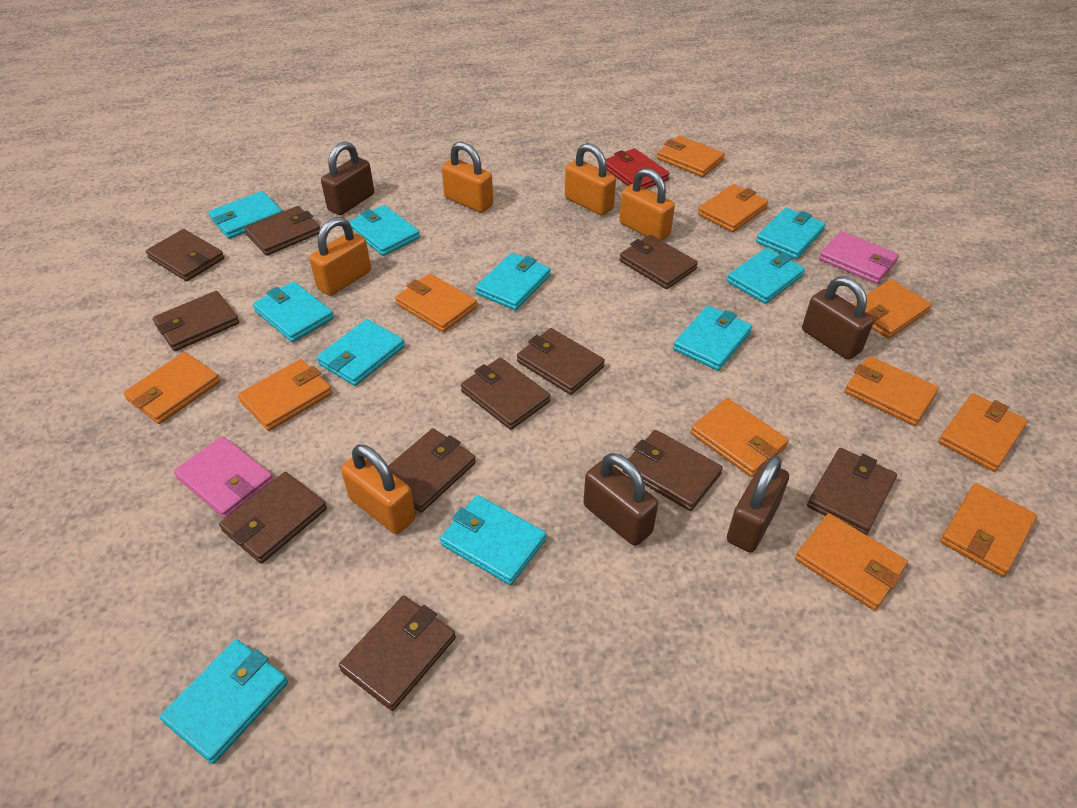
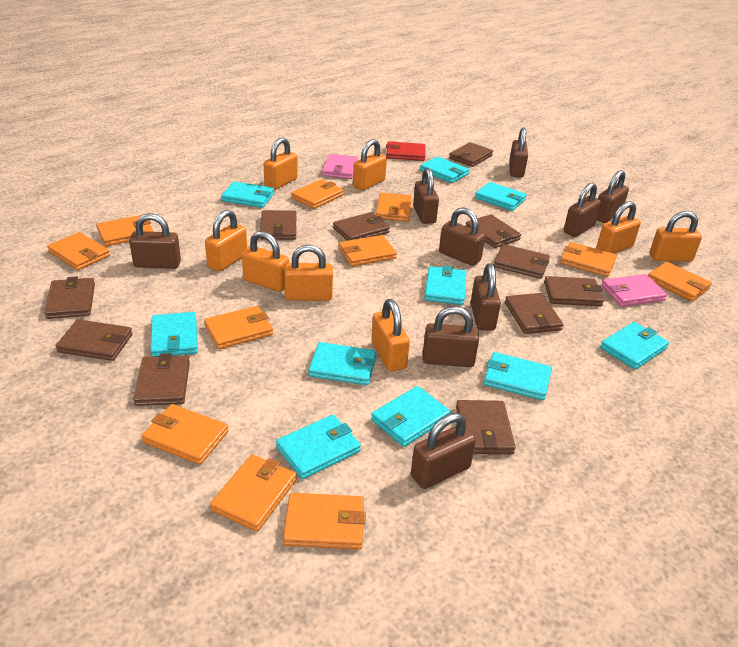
brown padlock: [321,141,374,215] [584,453,658,546] [727,456,789,553] [802,276,874,360] = 4 -> [129,213,181,269] [411,413,476,489] [413,168,439,224] [423,306,479,367] [439,207,485,266] [471,263,501,330] [509,127,528,178] [564,183,601,237] [597,170,629,223] = 9
orange padlock: [309,217,371,296] [341,444,416,534] [442,142,493,213] [565,143,616,216] [619,168,675,241] = 5 -> [205,210,247,272] [242,231,289,292] [264,137,298,190] [284,245,333,301] [353,139,387,191] [371,299,410,371] [596,201,641,254] [650,211,702,262] = 8

